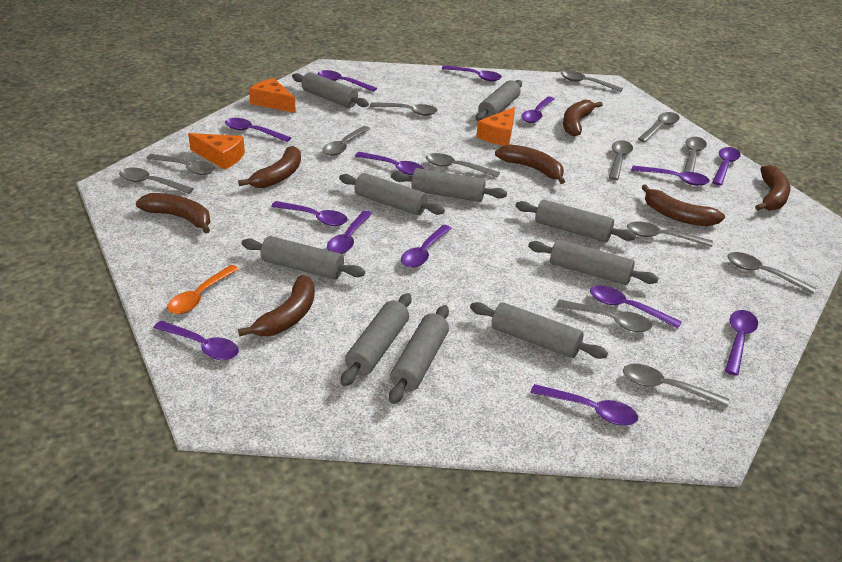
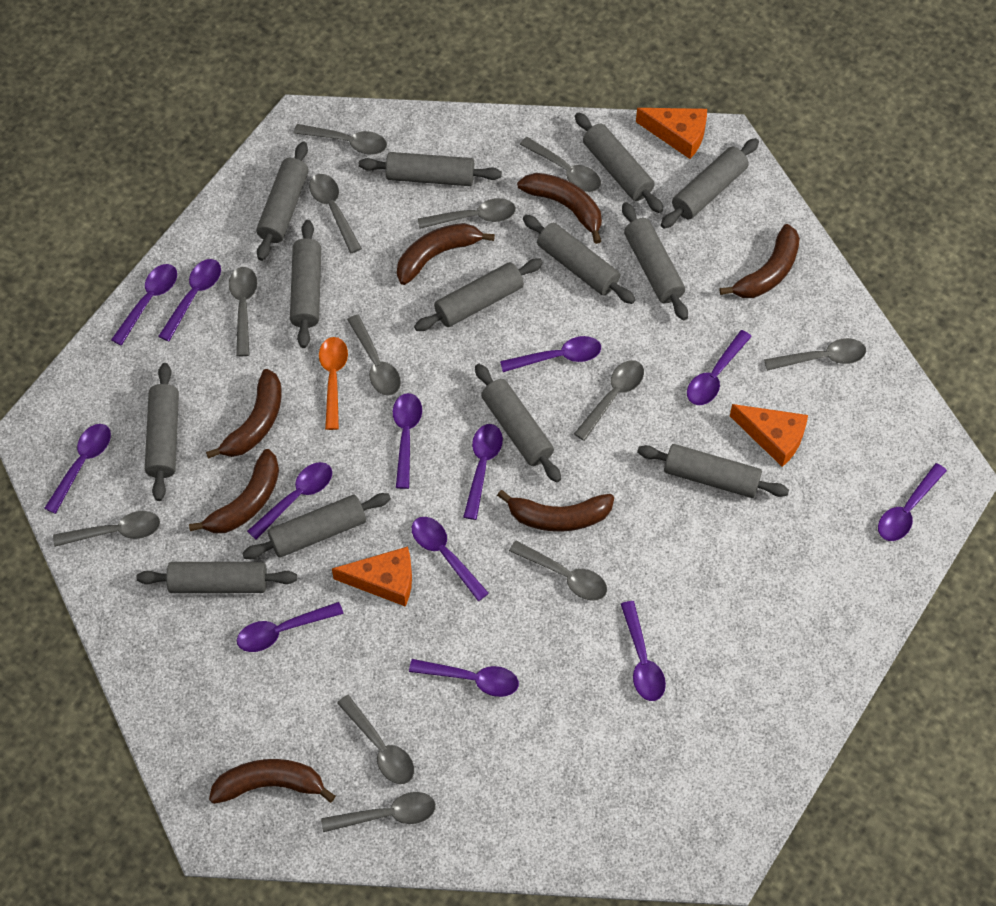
grey rolling pin: [242,236,365,279] [292,72,369,108] [339,173,445,215] [341,293,411,386] [389,305,449,404] [391,168,507,202] [470,302,608,359] [476,80,522,121] [515,200,636,242] [528,239,658,285] = 10 -> [136,562,297,593] [145,363,179,501] [242,493,391,559] [256,142,309,261] [290,220,321,348] [359,152,502,186] [414,259,543,331] [475,364,561,483] [523,215,636,304] [575,112,663,213] [622,202,688,320] [637,444,789,498] [661,138,759,229] = 13
grey spoon: [119,168,194,194] [146,154,215,175] [322,126,370,156] [370,102,438,116] [426,153,500,177] [556,299,652,332] [561,71,623,92] [609,140,633,180] [623,364,729,408] [627,221,713,247] [638,112,680,142] [684,137,707,172] [727,252,817,294] = 13 -> [53,511,160,547] [229,267,257,356] [294,124,387,155] [309,174,362,253] [321,792,436,832] [337,695,414,784] [347,315,401,396] [418,198,516,229] [509,541,607,601] [520,137,601,192] [574,360,644,441] [764,338,866,371] = 12
purple spoon: [153,321,239,360] [225,118,291,142] [271,201,348,226] [317,70,377,92] [327,211,372,254] [355,152,424,175] [401,225,452,268] [442,65,502,81] [522,97,554,123] [530,384,638,426] [590,285,682,329] [631,166,710,186] [712,147,741,186] [725,310,758,376] = 14 -> [44,424,111,514] [111,264,177,345] [158,259,221,342] [237,602,344,652] [247,462,332,540] [393,393,422,489] [409,659,519,697] [412,517,489,601] [463,424,503,520] [500,336,601,372] [621,601,666,701] [687,330,752,405] [878,463,947,541] = 13

